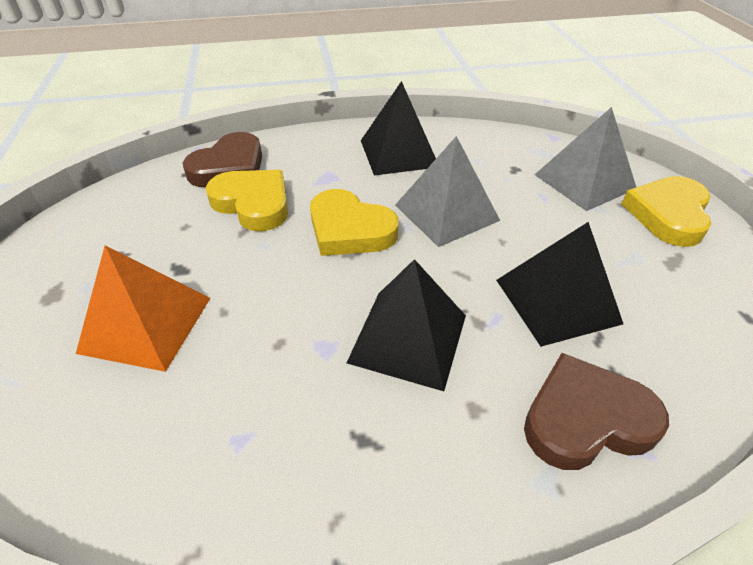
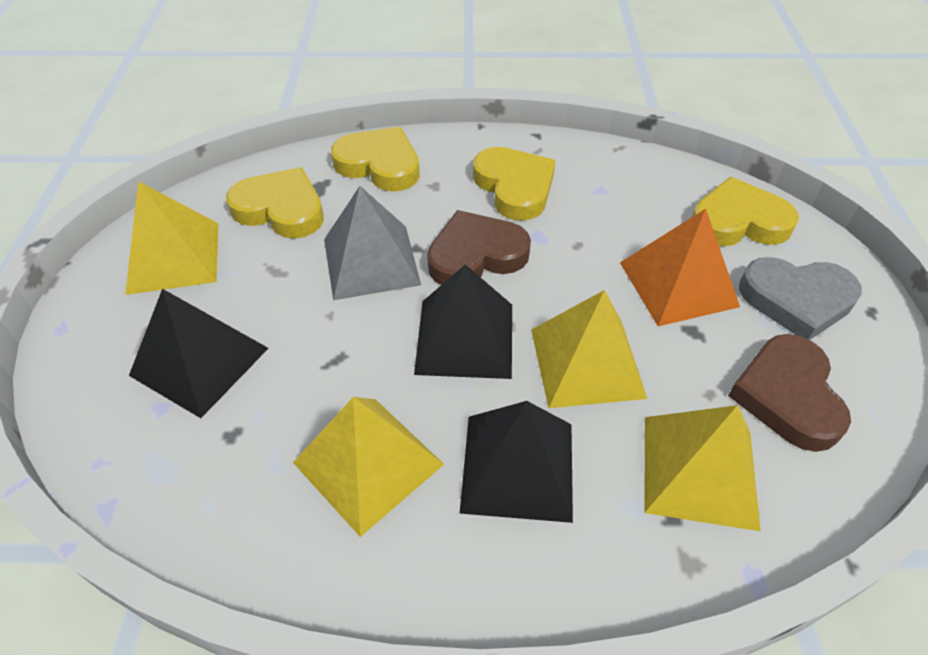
grey heart: none = 0 -> [739,257,862,340] = 1
grey pyramid: [395,136,500,247] [534,107,636,211] = 2 -> [324,186,421,300] = 1
yellow heart: [206,170,288,231] [310,189,399,256] [621,176,712,247] = 3 -> [226,167,324,239] [331,127,420,192] [473,147,556,221] [692,177,799,247] = 4
yellow pyramid: none = 0 -> [125,181,219,295] [293,397,444,537] [531,290,647,408] [644,405,761,531] = 4

